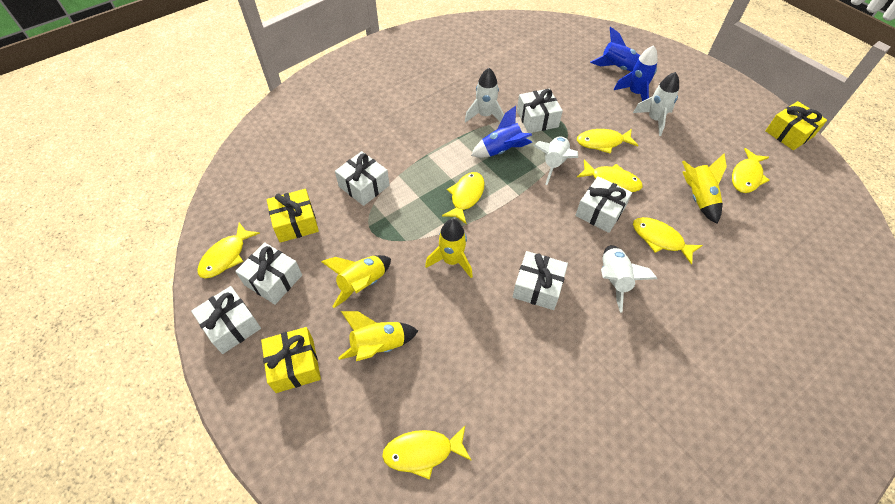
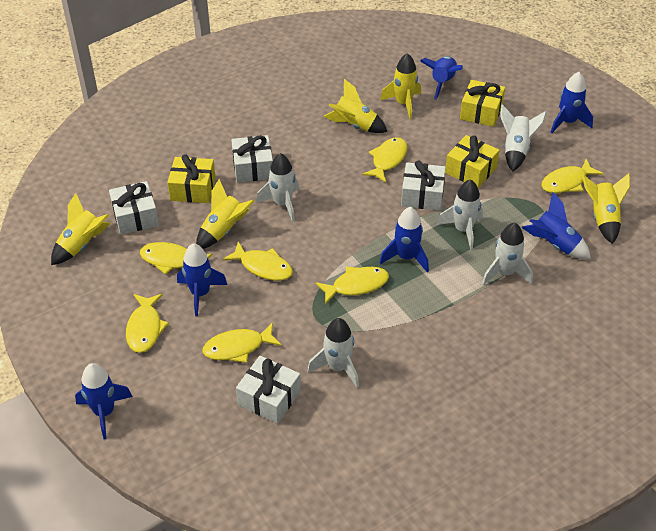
blue rocket: [471,106,532,158] [590,27,640,72] [614,45,658,101] = 3 -> [75,363,133,439] [177,243,227,316] [380,207,429,272] [420,56,463,100] [522,192,591,259] [551,72,593,133] = 6
white gift: [191,286,261,354] [235,242,302,305] [335,151,390,206] [513,251,568,310] [517,89,563,133] [575,176,632,233] = 6 -> [109,181,159,235] [231,135,273,183] [236,356,301,424] [401,160,446,210] = 4
white rocket: [465,68,504,123] [534,136,578,185] [601,245,657,312] [633,72,679,136] = 4 -> [256,153,299,222] [308,318,359,388] [437,179,483,250] [482,223,533,285] [501,104,547,172] = 5
yellow rocket: [321,255,391,308] [338,311,418,361] [425,219,473,278] [682,154,727,224] = 4 -> [51,193,111,265] [196,179,254,249] [323,79,387,133] [380,53,421,119] [582,173,630,244] = 5

